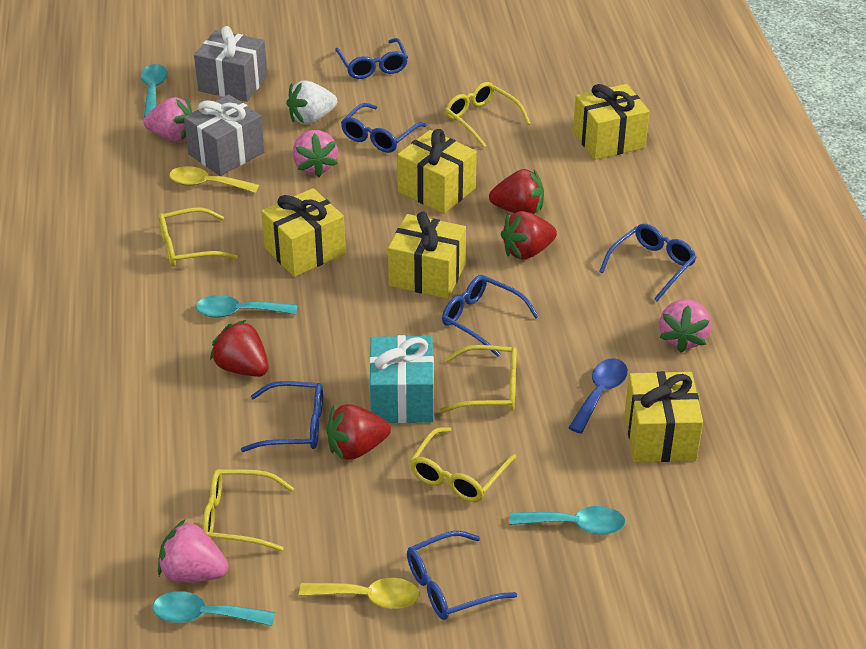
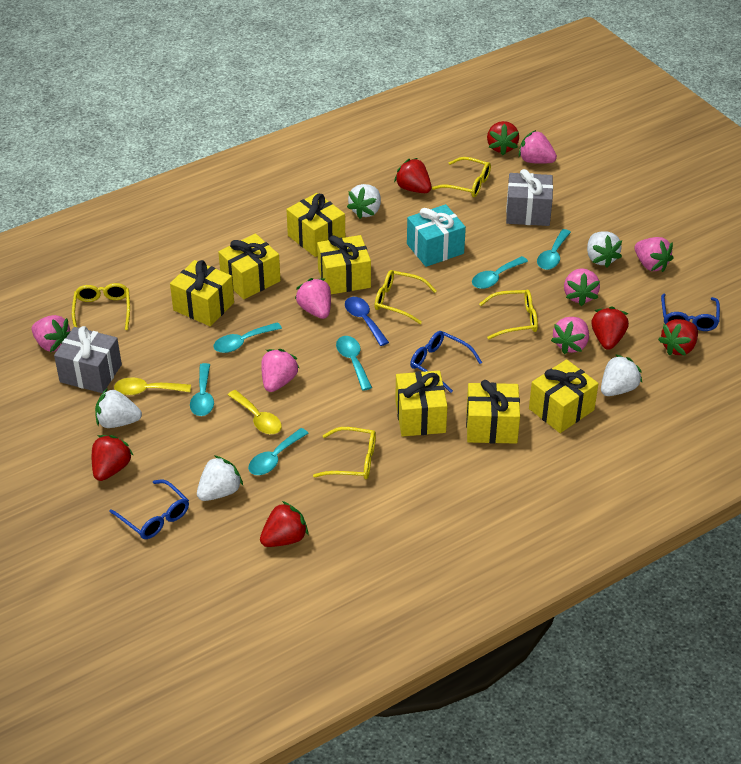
blue glasses: [241,381,323,452] [335,38,408,79] [341,103,427,153] [407,531,517,620] [442,275,539,357] [599,224,697,301] = 6 -> [109,480,189,539] [410,331,482,393] [661,293,720,331] = 3
pink strawberry: [143,97,193,142] [158,520,229,582] [293,130,338,177] [659,299,711,353] = 4 -> [32,315,71,352] [261,349,300,392] [295,278,331,319] [519,130,557,164] [551,317,589,354] [564,268,600,306] [635,237,674,272] = 7
red strawberry: [210,320,268,377] [326,404,391,461] [489,169,544,214] [501,211,557,260] = 4 -> [92,435,133,481] [260,501,308,547] [394,158,432,193] [487,121,519,155] [591,306,629,350] [658,319,698,356] = 6
turquoise spoon: [141,64,167,118] [153,591,275,626] [196,295,297,318] [509,506,626,535] = 4 -> [190,363,214,416] [213,322,282,353] [248,428,309,475] [336,336,372,391] [472,256,528,289] [537,229,571,270] = 6
white strawberry: [286,80,337,124] = 1 -> [95,388,142,428] [197,455,243,501] [347,184,381,219] [587,231,622,268] [601,354,642,396] = 5
yellow gift: [261,188,346,277] [388,212,466,299] [397,129,477,214] [573,84,650,160] [625,371,703,462] = 5 -> [170,260,234,326] [218,234,281,299] [286,193,345,257] [317,235,371,294] [395,370,447,437] [466,380,520,444] [529,359,599,433] = 7

